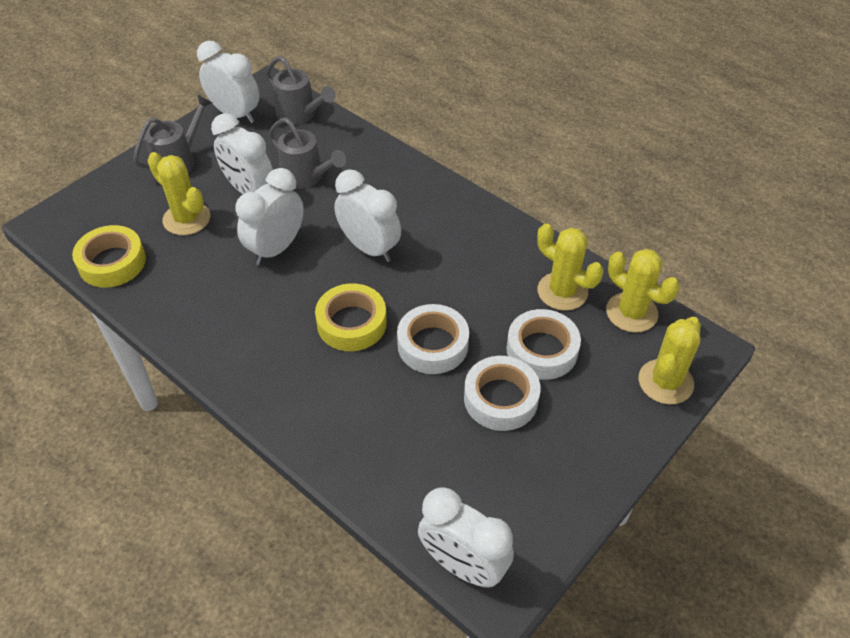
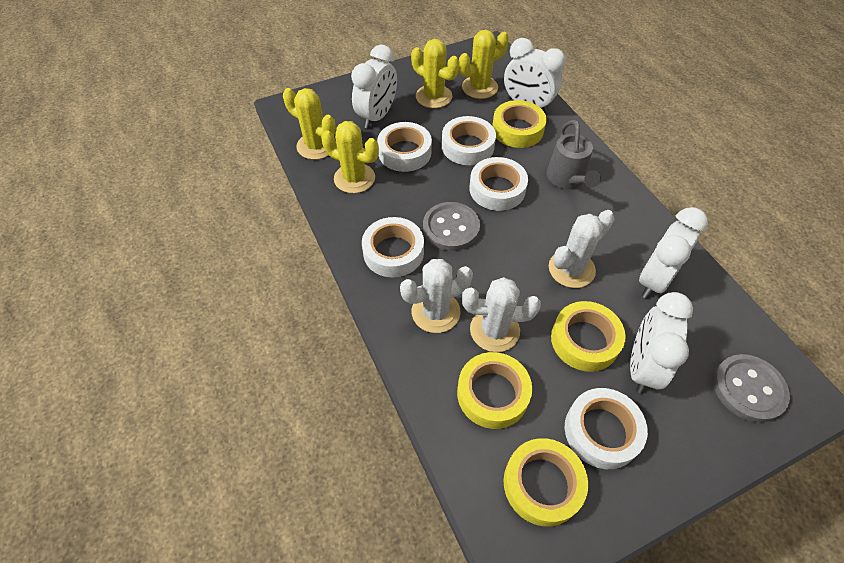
grey button: none = 0 -> [423,202,480,251] [713,354,790,422] = 2
grey watering can: [133,95,212,173] [266,56,336,125] [269,118,346,189] = 3 -> [547,120,601,189] = 1
white cactus: none = 0 -> [400,259,473,333] [462,277,541,352] [549,210,615,288] = 3
white clock: [197,41,260,123] [211,113,273,194] [236,168,304,265] [334,170,401,262] [418,487,514,587] = 5 -> [351,45,397,129] [504,38,566,113] [630,292,693,393] [639,207,708,298] = 4
white tape: [397,304,469,374] [464,356,541,431] [506,309,581,380] = 3 -> [362,217,424,278] [377,122,432,172] [442,116,496,165] [469,157,528,211] [565,388,648,469] = 5
yellow tape: [72,225,146,288] [315,283,387,351] = 2 -> [457,352,532,429] [492,100,547,148] [503,438,588,526] [551,301,626,372] = 4

